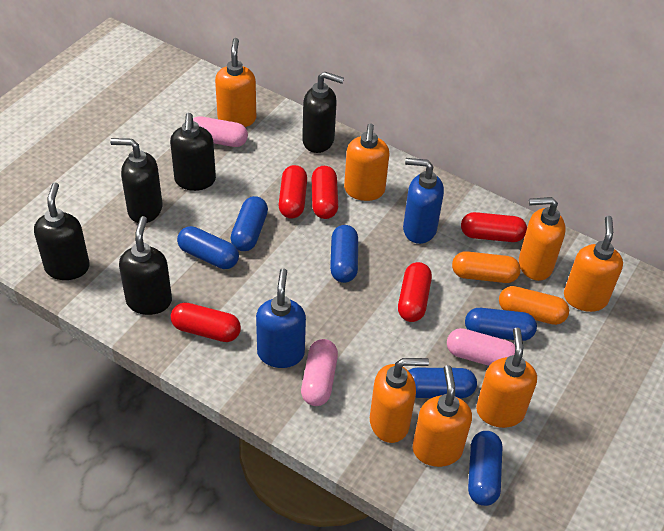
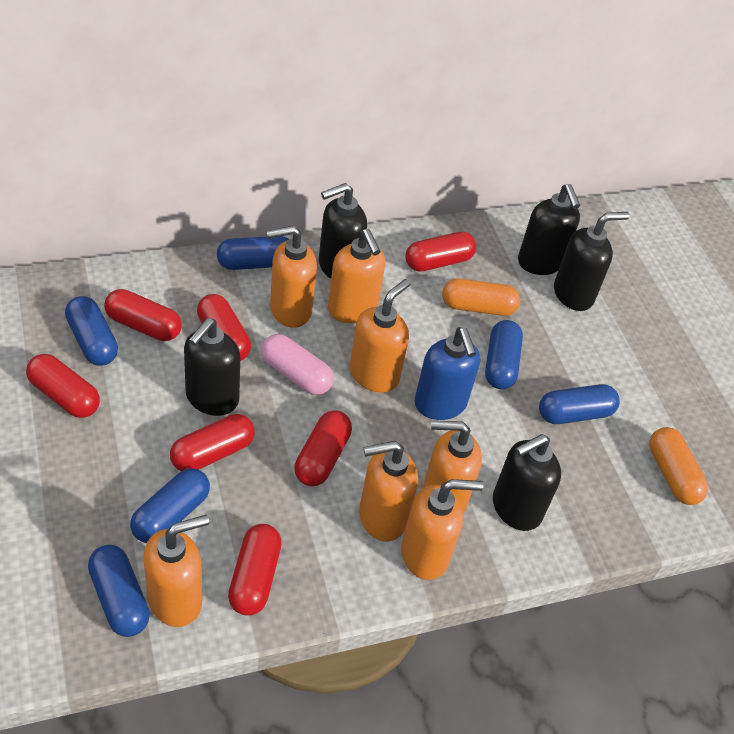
blue soap dispenser: [256,268,306,368] [403,158,444,244] = 2 -> [415,327,480,420] = 1
pink capsule: [193,116,248,147] [301,339,338,406] [447,328,515,366] = 3 -> [261,334,334,395] = 1
red capsule: [171,302,241,342] [279,165,307,219] [312,166,338,219] [398,262,432,322] [461,212,527,242] = 5 -> [26,354,100,418] [104,289,182,341] [170,414,255,471] [197,294,251,361] [228,524,282,615] [294,410,352,486] [405,232,476,271] = 7

